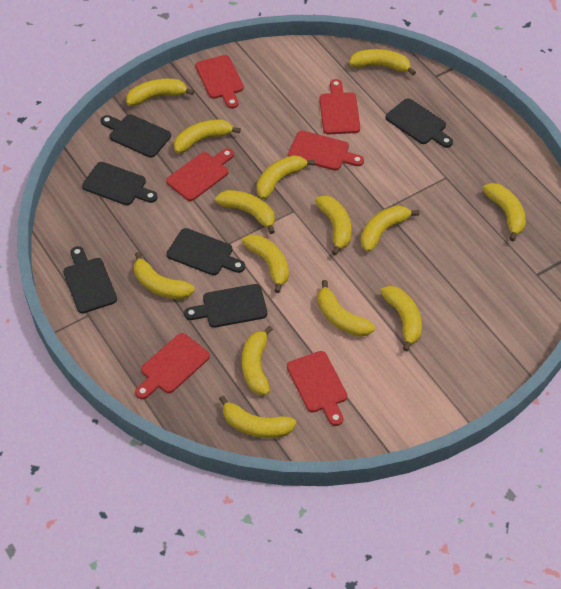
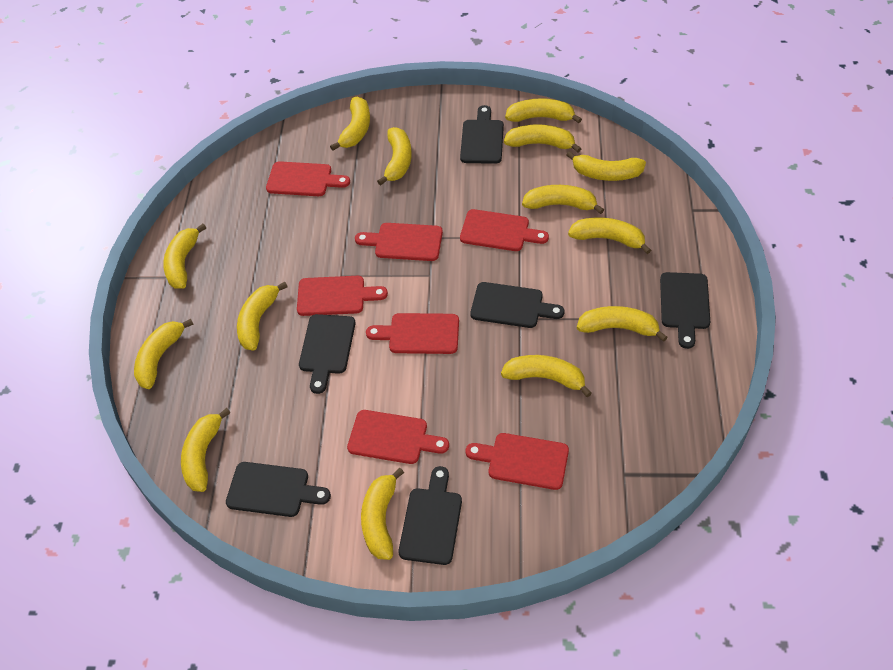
red cutting board: [135,333,210,399] [166,148,234,201] [195,55,244,109] [287,351,347,426] [288,131,364,171] [319,79,360,134] = 6 -> [266,161,350,196] [297,276,388,316] [347,410,449,464] [355,223,443,261] [366,313,459,354] [460,209,549,251] [466,433,569,490] = 7

